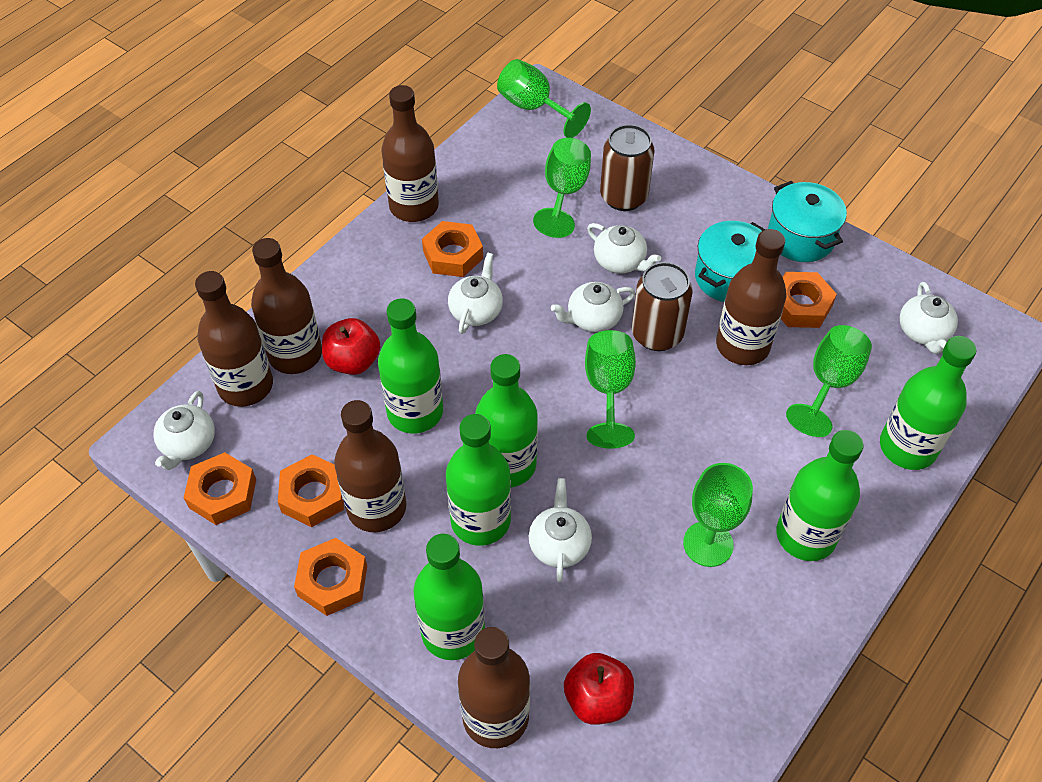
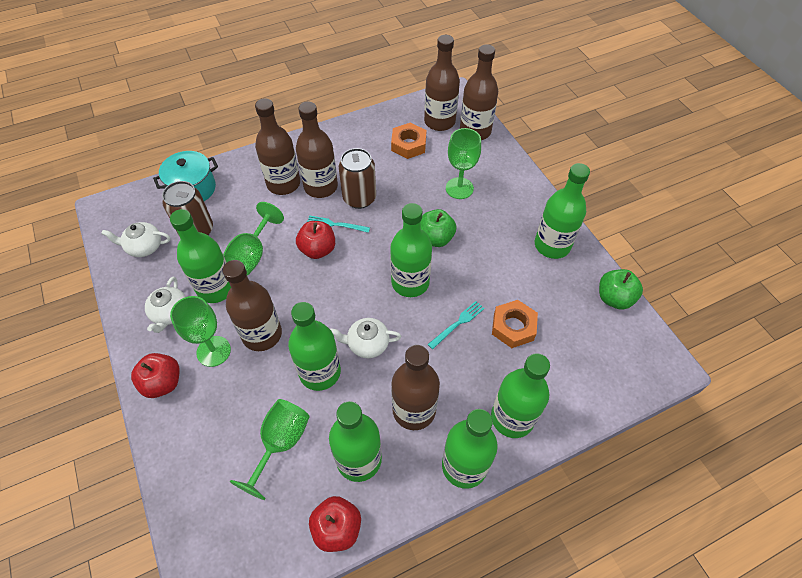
green apple: none = 0 -> [421,209,457,247] [599,269,643,310] = 2
green bottle: [378,298,443,434] [413,534,485,660] [446,414,511,546] [475,354,538,488] [776,430,864,561] [880,336,977,470] = 6 -> [170,209,231,303] [288,302,341,391] [329,401,382,482] [390,203,432,297] [442,409,498,489] [491,353,550,438] [535,163,590,259] = 7
green goblet: [497,59,591,138] [533,138,591,238] [585,330,636,449] [683,463,753,567] [786,325,872,437] = 5 -> [170,296,231,367] [223,202,284,276] [230,399,310,500] [446,128,481,199] = 4
orange nut: [184,452,256,525] [278,454,344,527] [294,538,367,616] [422,221,483,277] [781,272,837,328] = 5 -> [391,123,427,159] [492,300,538,348] = 2
red apple: [322,318,380,375] [564,653,634,725] = 2 -> [131,353,180,398] [296,221,335,259] [309,496,361,552] = 3
turquoise fork: none = 0 -> [307,215,370,233] [428,301,485,349] = 2
turquoise pot: [695,221,765,302] [768,181,847,262] = 2 -> [153,151,218,201] = 1
white teapot: [153,391,215,470] [448,253,503,334] [529,478,592,582] [551,282,636,332] [587,223,661,274] [900,282,958,354] = 6 -> [101,222,171,257] [145,277,186,333] [330,318,401,358] = 3

